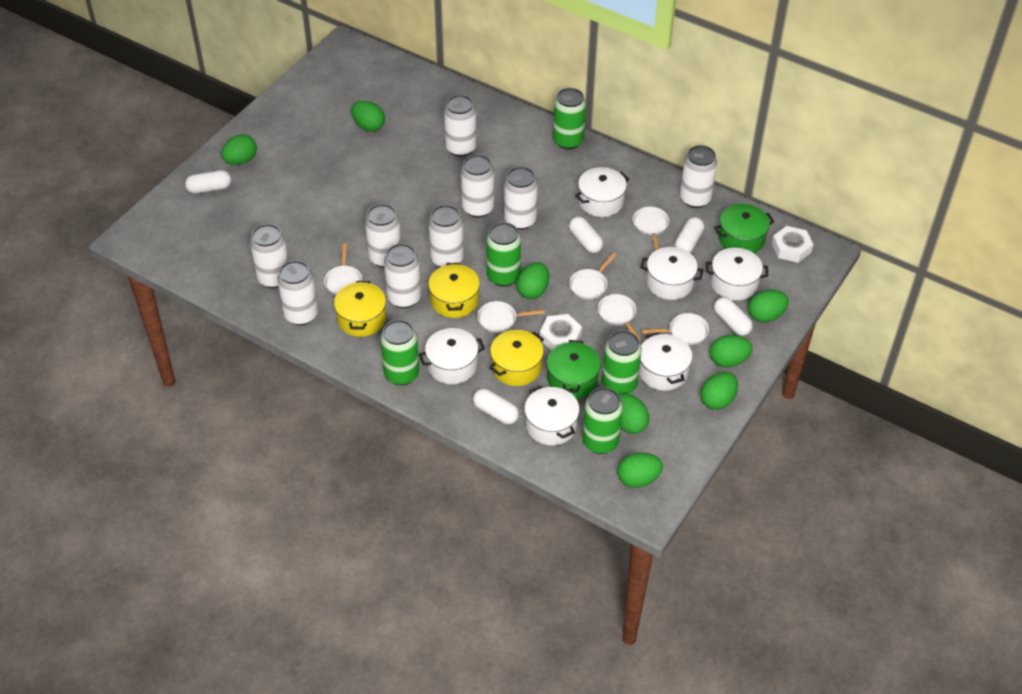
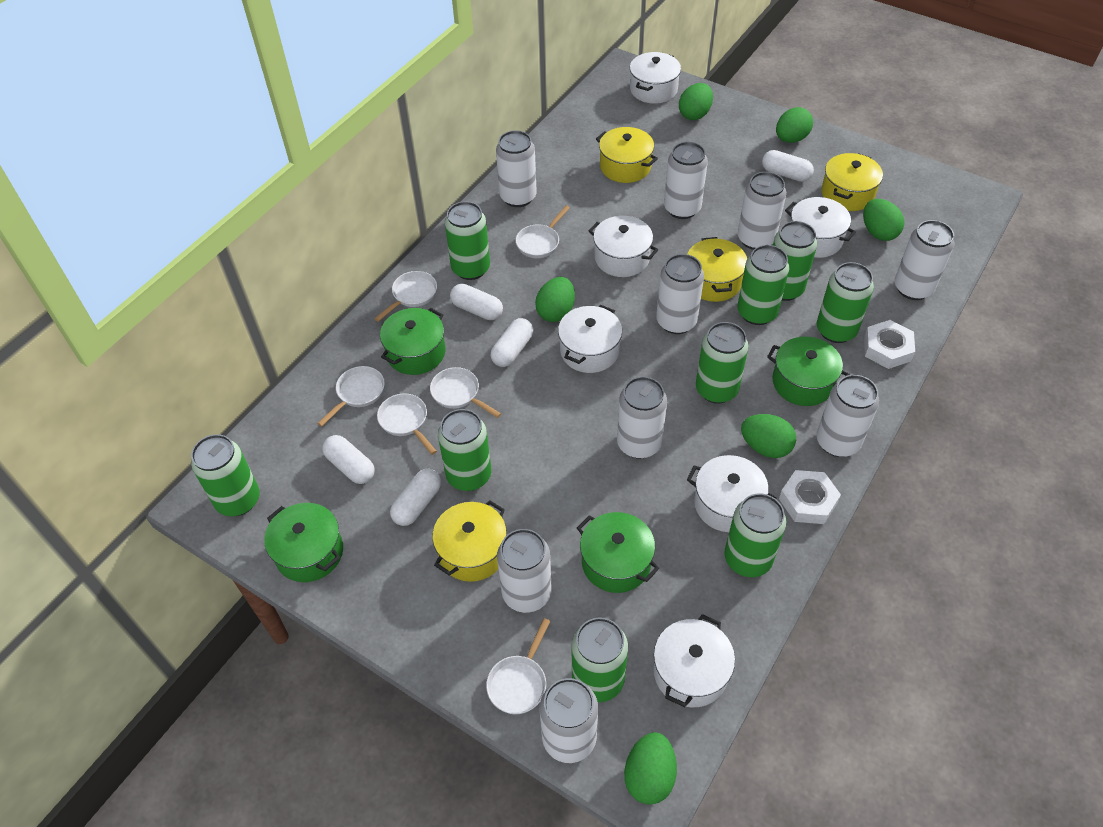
green can: [380,320,419,385] [486,222,521,287] [553,88,586,150] [582,387,623,454] [602,330,642,395] = 5 -> [191,434,260,516] [438,409,491,491] [445,201,490,280] [572,617,628,702] [696,322,749,403] [724,493,786,577] [738,245,789,325] [773,221,817,301] [817,262,874,343] = 9
green egg: [221,134,257,165] [351,101,385,131] [517,262,549,299] [617,453,663,488] [619,393,649,434] [700,372,738,410] [710,335,753,368] [748,290,789,323] = 8 -> [535,277,575,322] [624,732,677,805] [679,83,713,120] [741,414,796,458] [776,107,813,143] [863,199,905,241] = 6
green pot: [547,340,601,399] [714,204,774,253] = 2 -> [264,503,343,582] [380,308,445,375] [577,512,659,593] [767,337,850,406] = 4
yellow pot: [334,281,386,337] [428,263,480,318] [489,330,544,386] = 3 -> [432,500,507,582] [596,127,658,183] [688,237,747,302] [821,153,883,211] = 4

